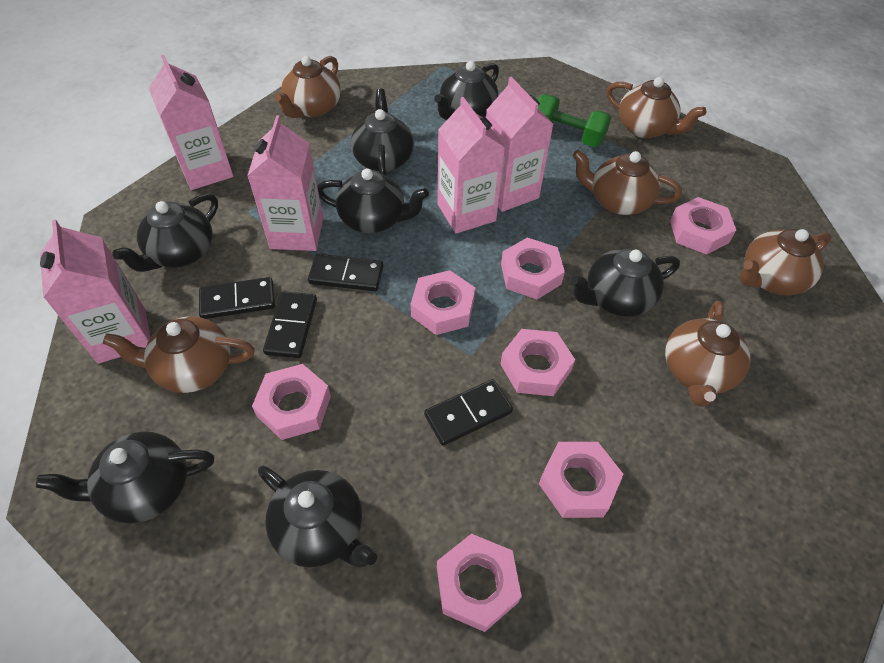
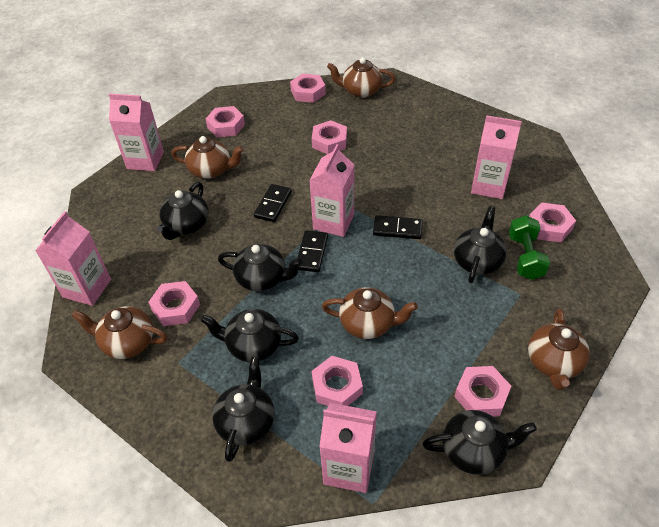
black domino: [199,277,275,319] [263,291,317,358] [308,254,384,291] [424,379,513,446] = 4 -> [254,184,292,222] [297,230,328,272] [373,215,423,239] = 3
black teapot: [36,431,214,523] [112,193,218,272] [258,465,377,568] [317,168,429,233] [351,89,414,175] [434,61,499,120] [570,248,680,317] = 7 -> [157,182,209,240] [201,309,299,362] [212,357,275,462] [218,244,303,292] [423,410,537,475] [454,206,507,283] = 6
brown teapot: [103,316,255,393] [274,56,341,118] [572,150,682,215] [606,77,707,138] [665,300,750,407] [740,229,832,295] = 6 -> [72,306,168,359] [171,136,244,179] [322,287,418,339] [327,57,396,98] [528,308,590,390] = 5

